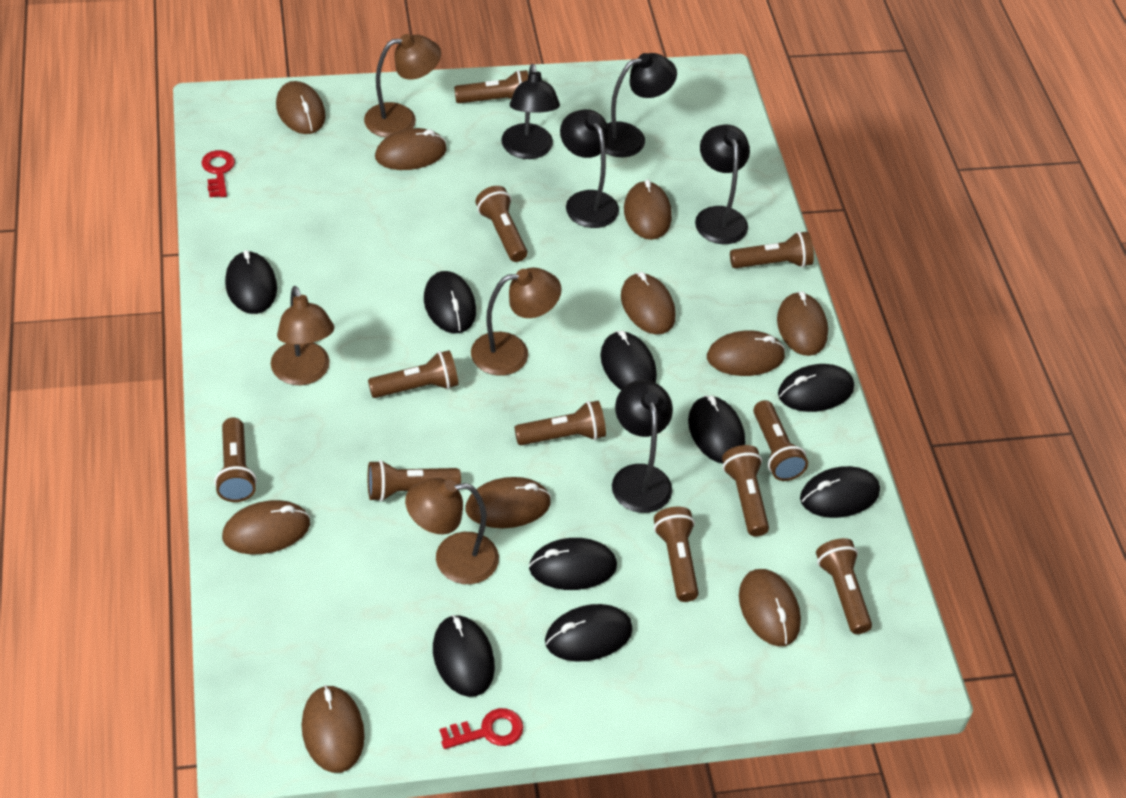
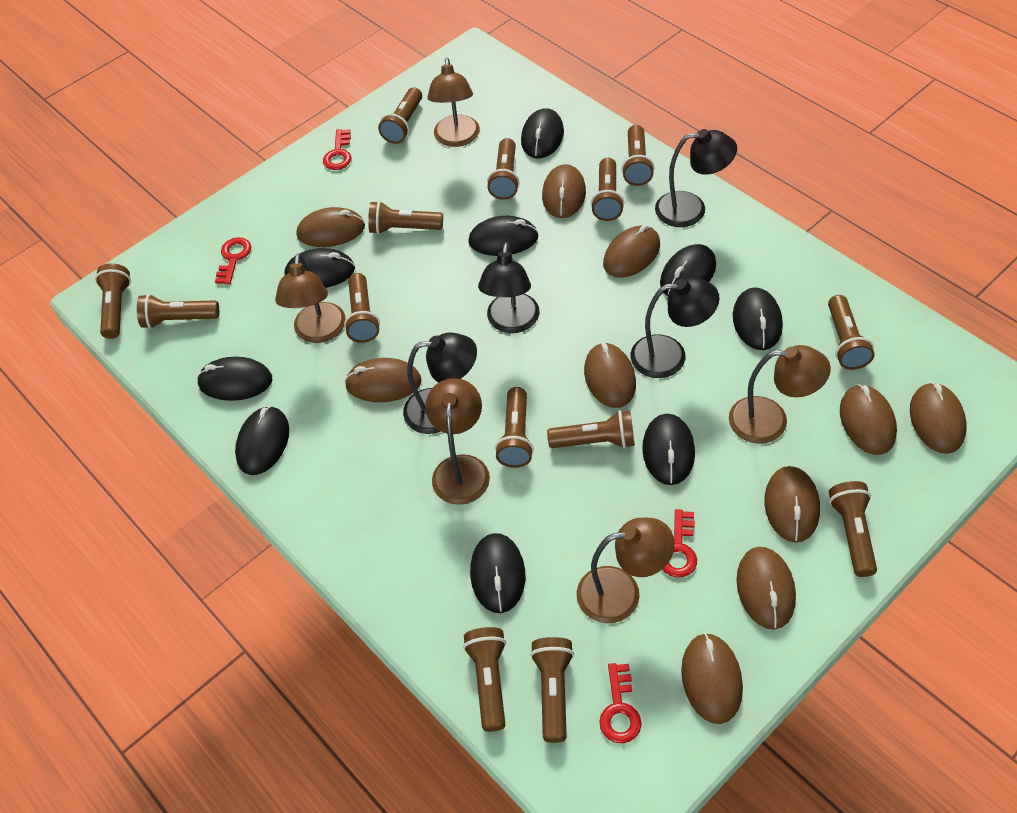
black lamp: [502,64,560,159] [560,109,619,228] [605,53,677,157] [612,380,673,513] [695,125,750,244] = 5 -> [403,333,477,434] [478,242,539,333] [631,277,719,378] [655,129,737,227] = 4
brown flashlight: [214,418,257,502] [368,350,458,398] [368,460,461,501] [454,70,528,103] [475,186,527,262] [514,401,606,445] [654,507,699,602] [722,445,769,536] [730,231,814,268] [753,400,808,481] [816,538,872,634] = 11 -> [95,263,131,339] [137,294,219,329] [344,273,380,343] [368,201,443,234] [378,87,422,144] [463,627,506,732] [487,138,520,200] [495,387,534,468] [530,637,574,743] [547,410,635,448] [591,158,624,221] [622,125,654,186] [828,295,875,370] [829,481,877,577] = 14
brown lamp: [271,286,334,385] [364,34,441,137] [405,478,499,584] [471,268,562,376] = 4 -> [275,254,346,343] [425,378,490,505] [427,58,480,147] [577,517,675,623] [729,345,831,444] = 5
red key: [201,150,235,197] [440,708,523,749] = 2 -> [215,237,251,285] [323,129,352,170] [599,663,642,743] [662,509,697,578] = 4

